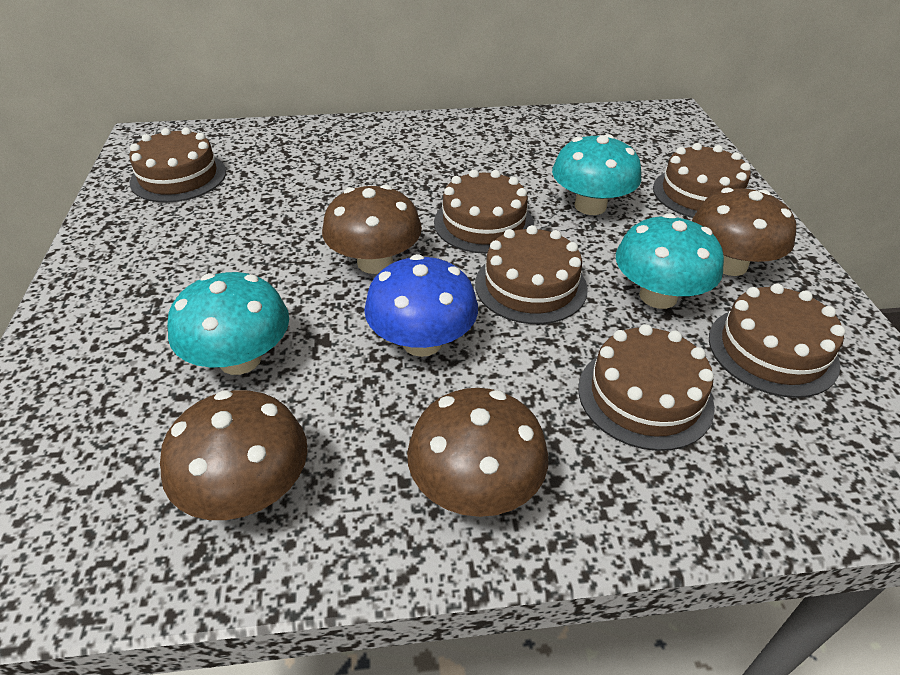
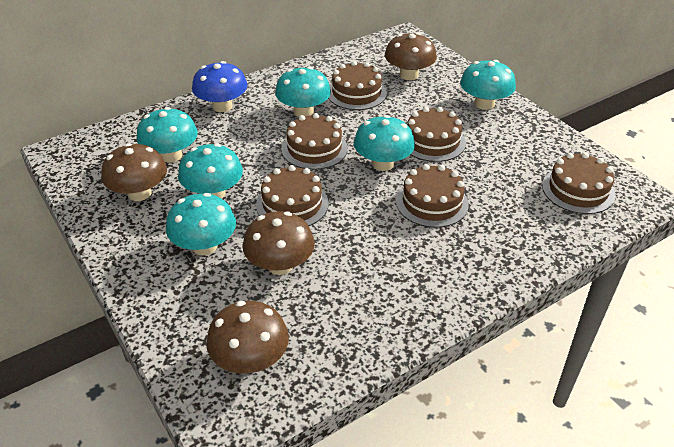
turquoise mushroom: [167,272,289,375] [552,134,641,215] [616,213,724,309] = 3 -> [137,107,198,162] [166,193,236,255] [178,143,243,199] [275,67,331,117] [354,115,415,171] [460,60,516,110] = 6

